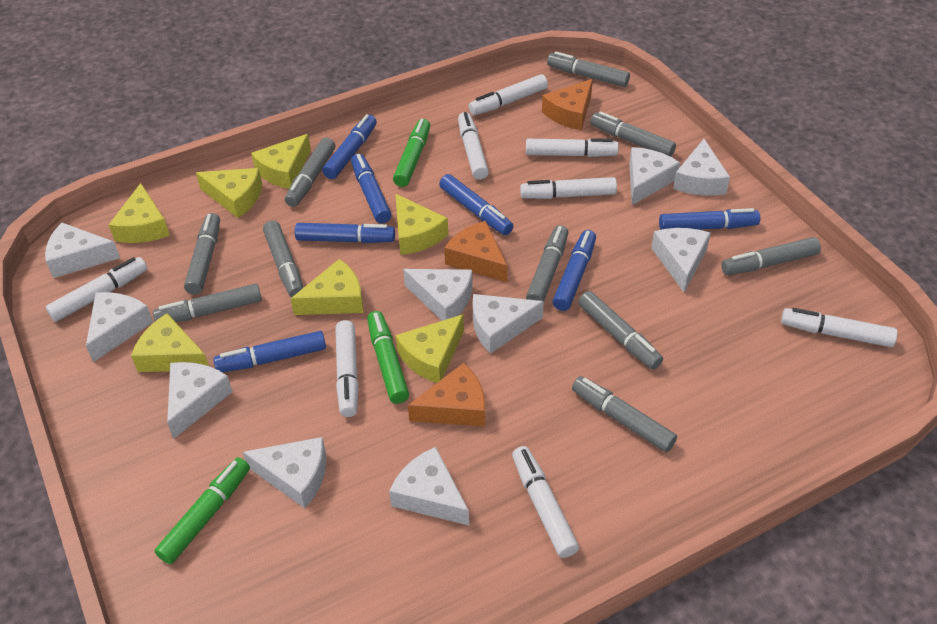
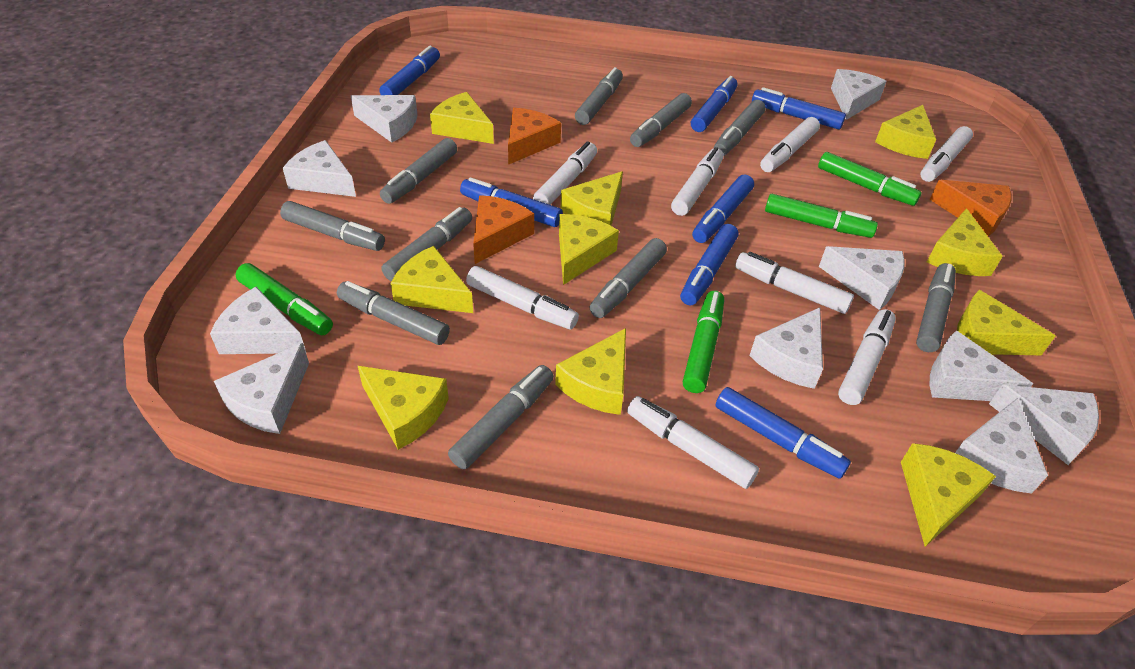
green marker: [155,457,250,564] [367,311,409,404] [393,119,430,187] = 3 -> [236,263,333,335] [683,291,724,393] [765,194,878,238] [818,152,922,206] = 4
yellow cheese: [109,183,170,243] [131,313,209,372] [196,168,262,218] [251,134,311,189] [290,259,363,315] [395,194,448,255] [396,314,464,383] = 7 -> [358,366,449,450] [391,246,473,313] [430,92,494,144] [555,328,626,415] [559,214,619,285] [561,171,623,226] [875,105,936,159] [901,443,996,547] [927,208,1003,276] [957,290,1055,355] = 10

